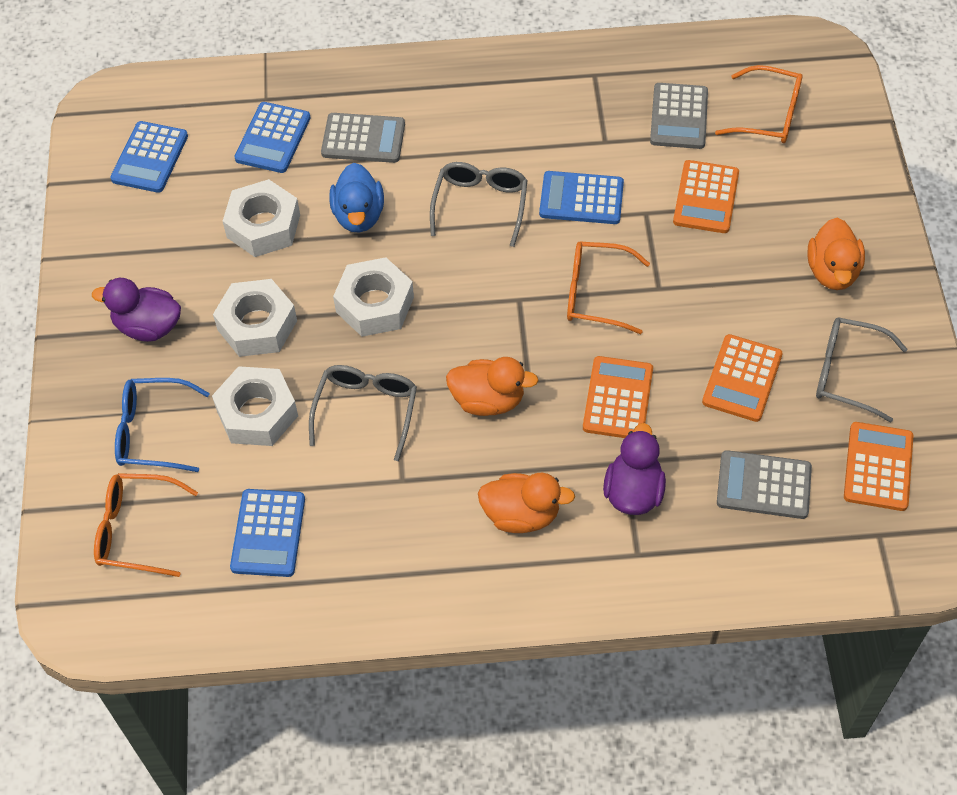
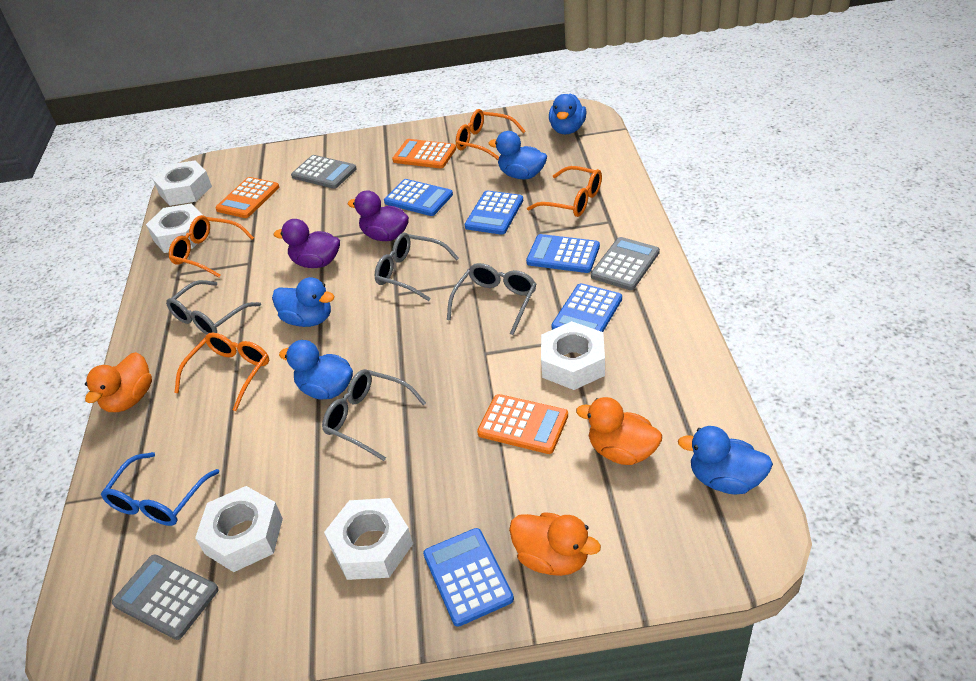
blue calculator: [110,121,188,193] [230,489,305,577] [234,102,311,173] [539,171,624,224] = 4 -> [384,179,453,216] [423,528,514,627] [465,190,523,235] [526,234,600,273] [551,283,622,332] = 5
blue duck: [329,163,384,233] = 1 -> [272,277,334,327] [279,340,353,399] [488,131,547,179] [549,93,586,134] [678,426,773,494] = 5
grey glasses: [309,365,417,461] [430,162,528,247] [816,317,907,422] = 3 -> [166,280,261,335] [322,369,426,461] [375,233,459,301] [447,263,536,335] = 4
orange calculator: [583,356,653,438] [673,160,739,233] [702,334,783,422] [844,422,913,511] = 4 -> [215,177,279,218] [392,139,456,168] [477,394,568,454] = 3
orange glasses: [94,473,198,577] [567,241,650,334] [715,65,803,143] = 3 -> [169,215,254,277] [174,333,269,411] [456,109,525,160] [527,166,602,217] = 4
white nut: [212,366,298,446] [213,279,297,357] [223,179,300,257] [333,257,414,337] = 4 -> [146,203,202,253] [153,160,212,206] [195,486,283,572] [324,498,413,580] [541,321,605,390] = 5

